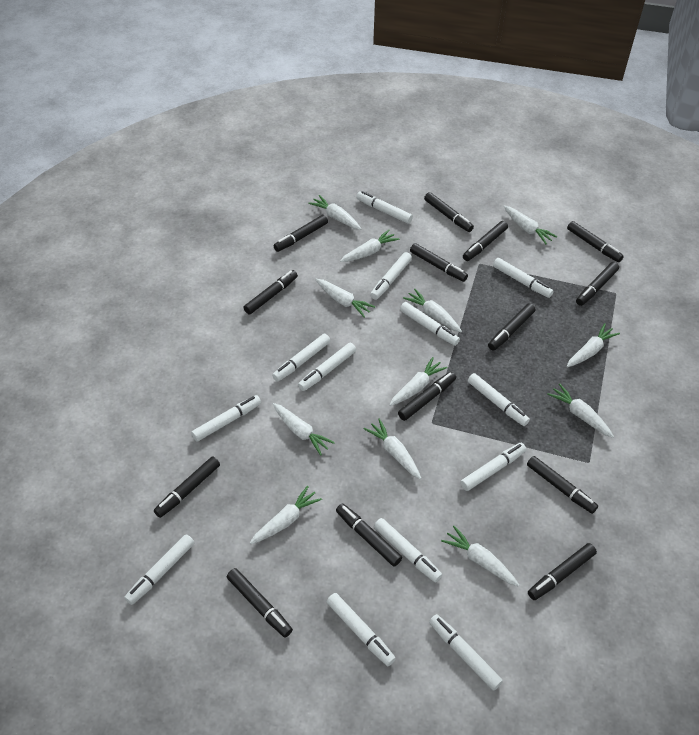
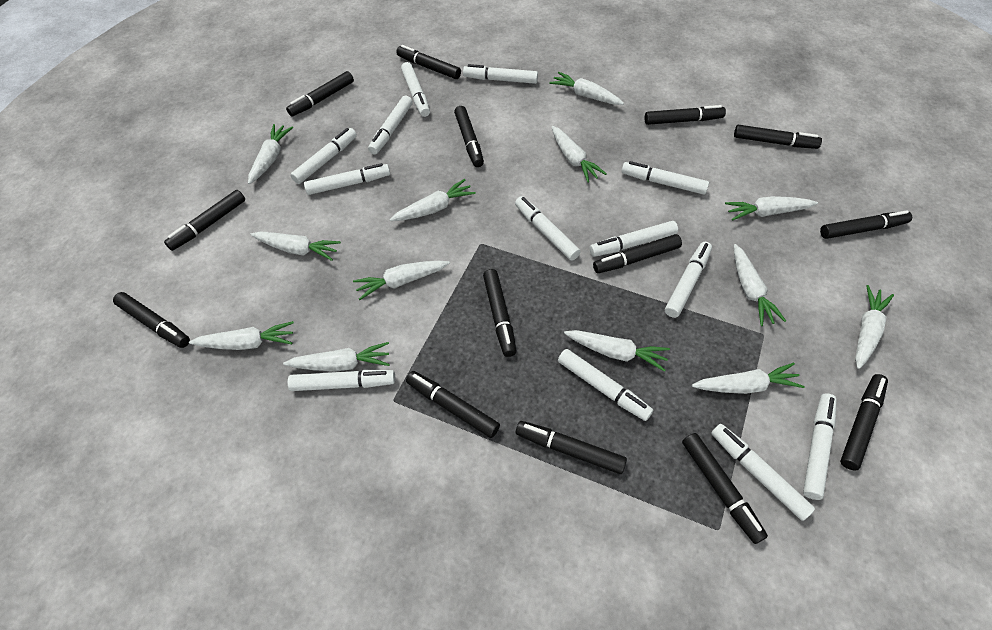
white carrot: [250,486,322,544] [273,403,335,456] [308,195,361,230] [315,279,375,318] [340,230,399,262] [364,419,421,479] [389,357,447,406] [403,289,462,332] [441,526,519,587] [504,206,557,244] [547,384,614,438] [567,323,620,367] = 12 -> [189,321,294,350] [248,124,293,184] [250,231,341,261] [283,342,390,372] [353,261,450,300] [390,179,476,221] [549,72,624,105] [551,126,607,183] [564,330,670,372] [692,363,804,394] [725,196,818,221] [734,244,786,326] [855,285,894,369] = 13

